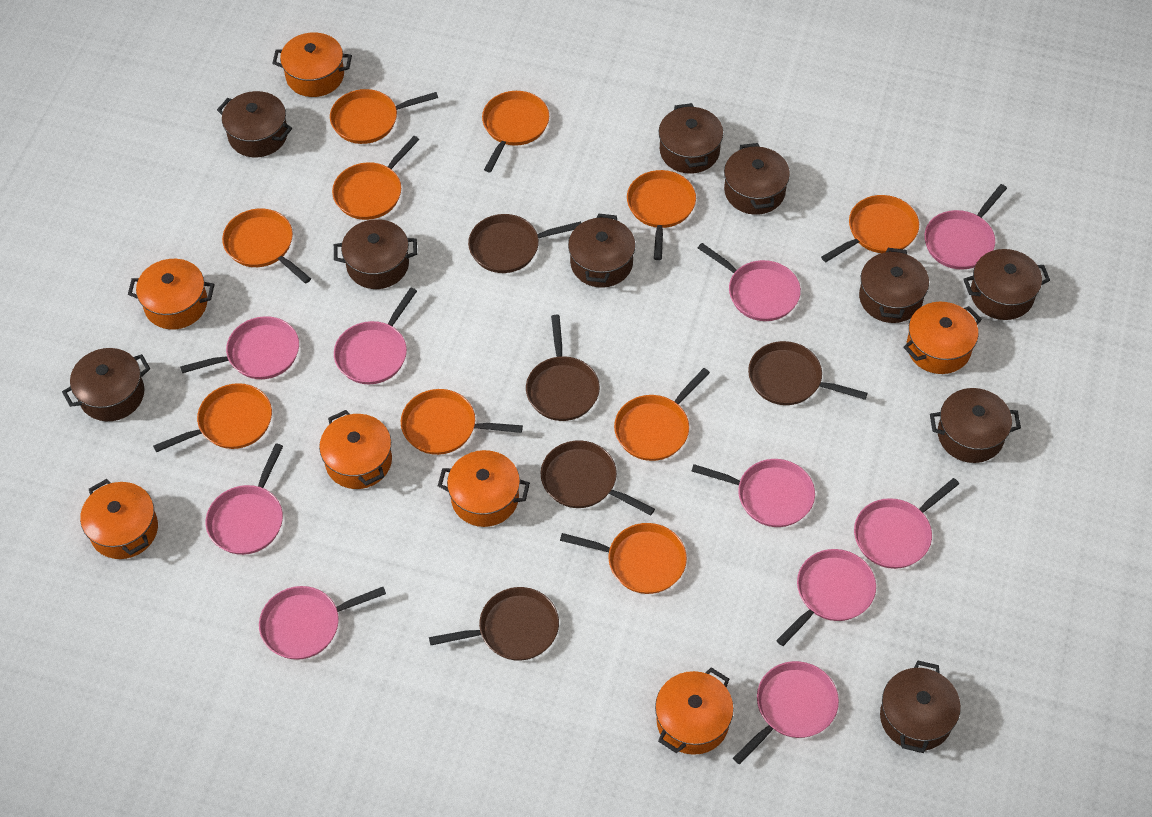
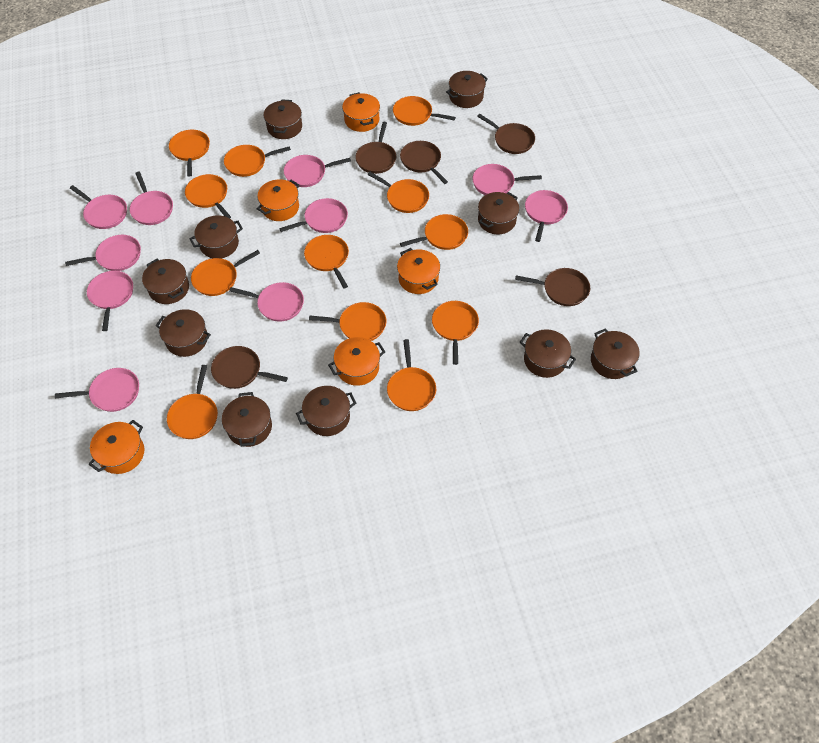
orange pan: [153,383,272,452] [222,208,311,284] [330,89,438,144] [332,136,419,220] [401,389,523,455] [482,91,549,172] [560,523,687,594] [614,368,710,461] [627,170,696,260] [821,195,919,262] = 10 -> [167,365,218,439] [169,130,210,177] [185,174,231,218] [191,250,260,296] [224,145,291,177] [304,235,349,288] [309,302,386,341] [367,172,429,213] [387,339,436,411] [393,96,456,126] [400,214,468,250] [432,301,479,365] = 12
orange pot: [80,479,158,559] [128,259,215,330] [272,32,352,97] [319,410,392,489] [438,450,530,527] [655,667,734,755] [903,302,982,374] = 7 -> [88,420,145,474] [257,179,299,221] [328,337,385,386] [342,92,380,132] [397,248,440,294] = 5

